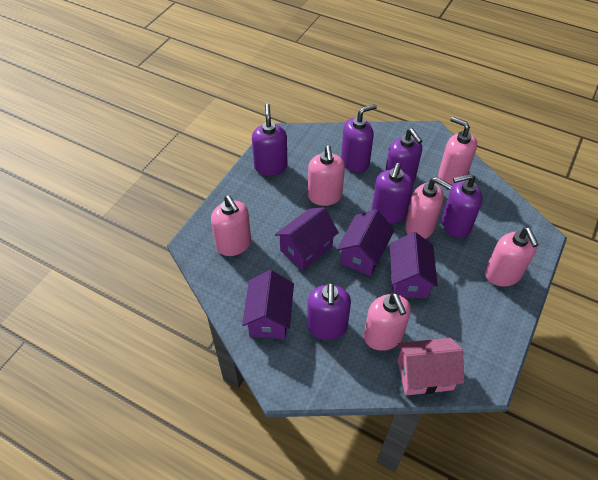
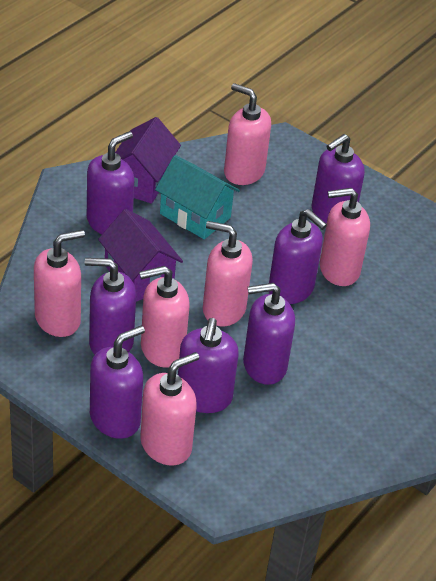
pink house: [397,338,464,395] = 1 -> none = 0
purple house: [242,270,294,339] [275,207,339,270] [337,209,395,276] [390,232,438,298] = 4 -> [98,209,183,302] [115,117,181,204] = 2
purple soap dispenser: [252,103,287,176] [307,282,351,340] [341,104,377,173] [372,163,413,223] [385,128,422,183] [442,174,482,238] = 6 -> [85,258,136,355] [87,131,134,234] [90,325,145,439] [178,318,239,413] [243,283,295,385] [269,209,327,304] [312,134,365,224] = 7
turquoise house: none = 0 -> [155,155,240,239] = 1

